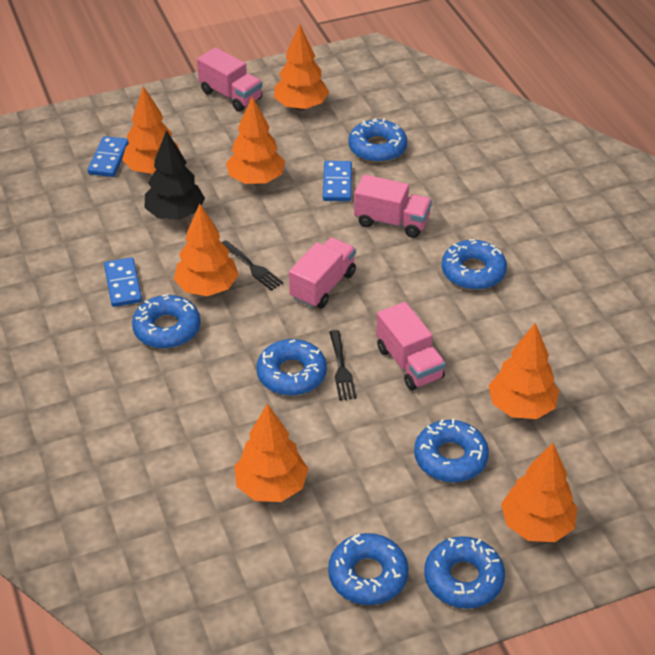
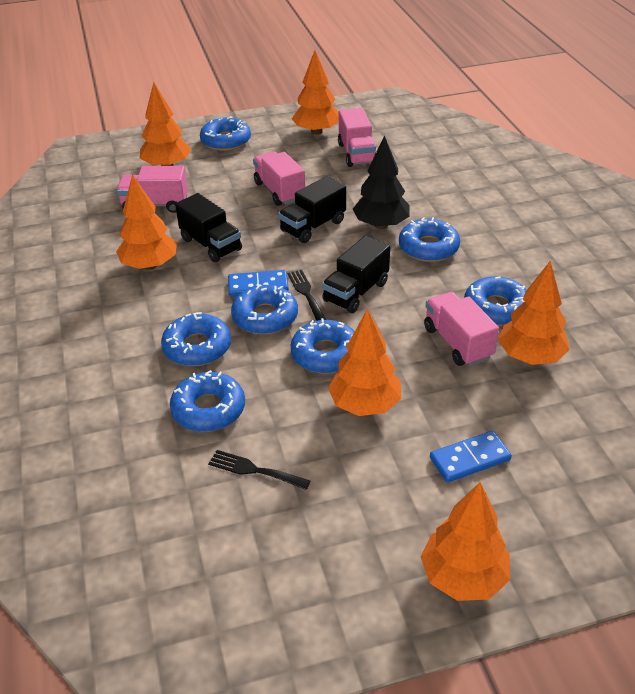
black truck: none = 0 -> [175,193,242,262] [278,176,346,243] [322,236,390,313] = 3
blue domino: [88,136,129,177] [104,257,142,307] [323,161,352,201] = 3 -> [228,270,289,297] [430,431,512,483] = 2
orange tree: [122,86,180,174] [174,204,239,296] [226,97,285,184] [234,404,308,502] [274,24,329,110] [489,323,559,419] [501,443,578,542] = 7 -> [116,174,177,270] [140,82,191,166] [292,50,339,135] [328,308,401,416] [420,482,510,601] [498,261,570,365] = 6

